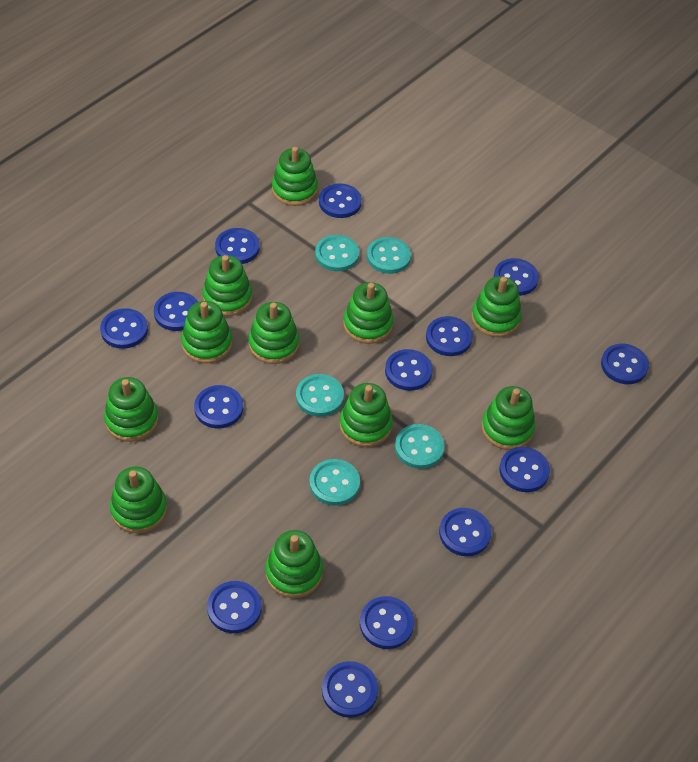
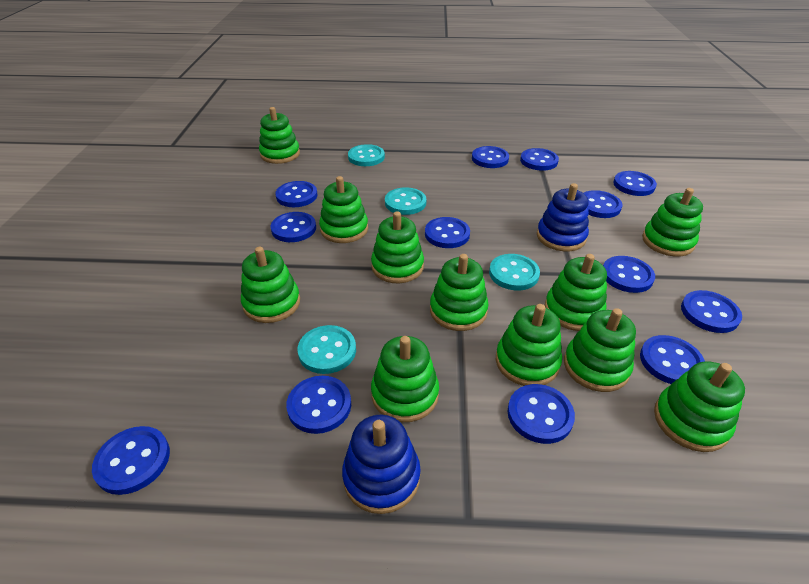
blue button: [100,308,148,349] [154,292,198,331] [194,385,243,429] [207,581,262,633] [215,228,260,264] [319,183,362,218] [322,661,378,718] [360,596,414,649] [385,349,433,391] [426,316,473,356] [439,508,491,556] [494,258,539,296] [499,447,550,492] [601,344,649,384] = 14 -> [92,426,170,495] [271,212,316,242] [275,181,317,207] [286,376,351,434] [425,217,470,248] [472,146,509,168] [508,384,575,444] [520,148,559,171] [584,190,622,218] [603,256,655,293] [613,171,657,196] [640,335,705,384] [681,290,742,333] = 13
blue stacking toy: none = 0 -> [342,415,421,514] [537,183,589,251] = 2
turquoise button: [296,374,344,417] [309,459,360,506] [315,235,359,271] [367,237,411,274] [395,424,445,469] = 5 -> [297,325,356,374] [348,144,385,166] [385,187,426,215] [489,254,540,291] = 4

